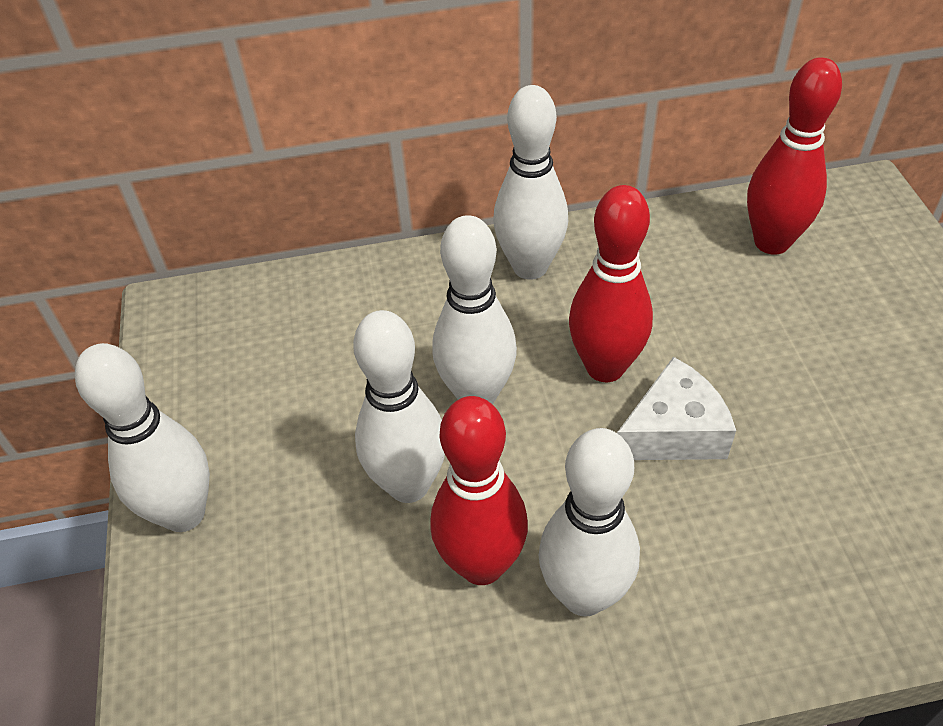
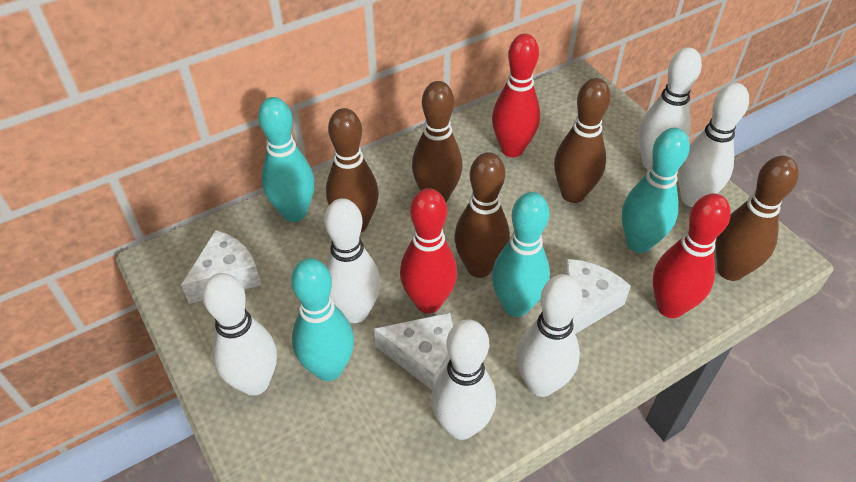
brown bowling pin: none = 0 -> [326,108,379,232] [412,81,462,202] [455,152,510,278] [554,78,611,203] [715,156,799,281] = 5
turquoise bowling pin: none = 0 -> [258,97,315,222] [291,258,354,381] [492,192,550,317] [622,128,690,253] = 4
white bowling pin: [75,343,210,532] [353,310,445,503] [432,215,517,405] [493,85,568,280] [539,428,640,616] = 5 -> [202,273,277,396] [325,198,381,323] [431,319,496,440] [516,274,582,397] [639,47,702,169] [678,83,749,207] = 6
white cheese: [617,357,736,460] = 1 -> [181,230,261,304] [374,313,453,390] [563,259,631,334] = 3

